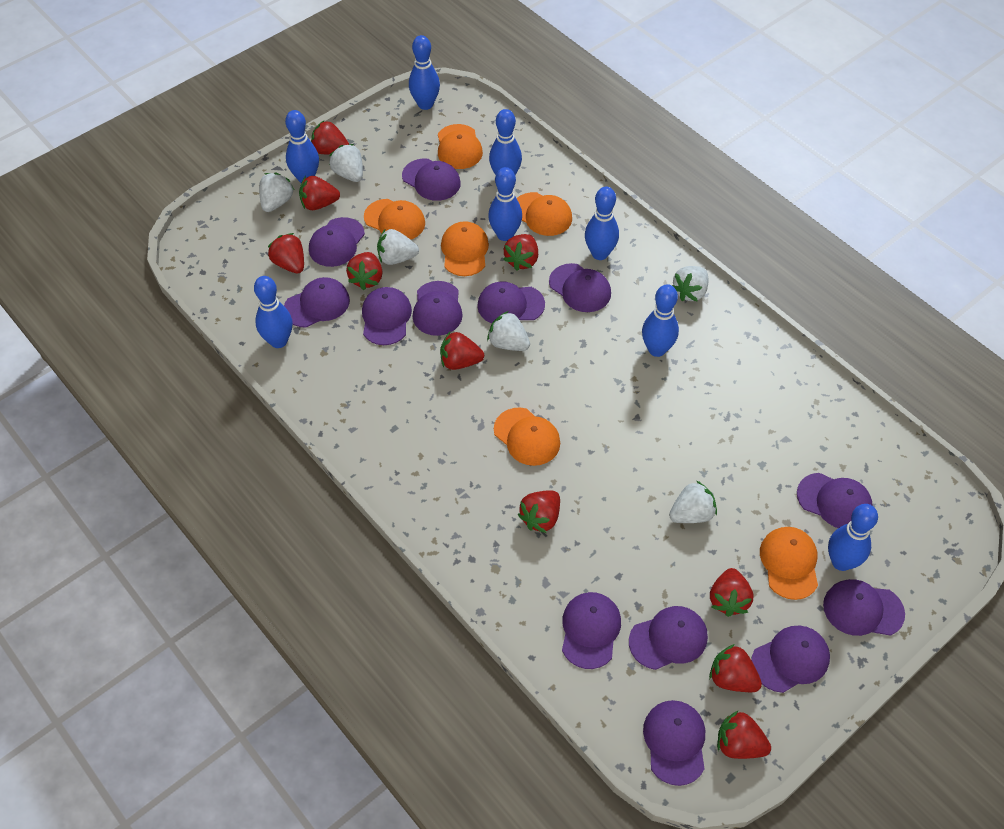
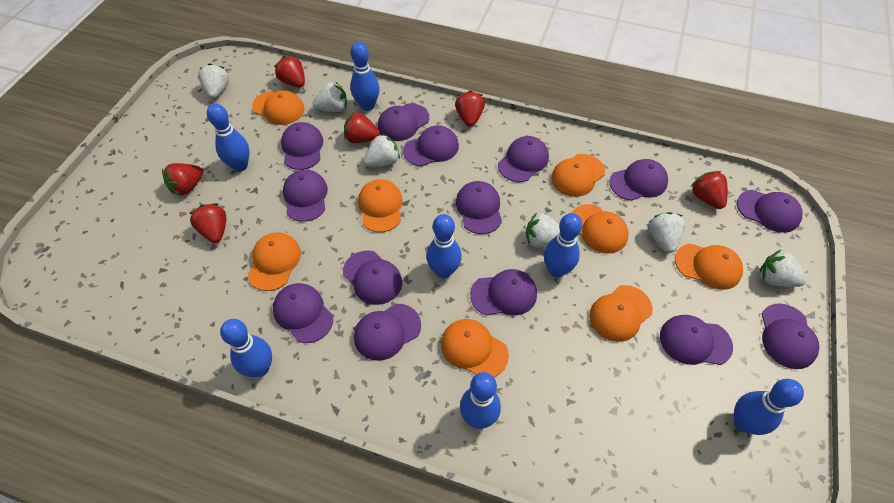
blue bowling pin: [254,276,292,348] [285,110,319,183] [409,35,440,110] [488,167,522,241] [489,109,522,175] [585,187,619,260] [642,284,679,357] [828,504,878,571] = 8 -> [207,103,249,172] [220,319,272,377] [350,42,379,111] [426,214,462,278] [460,372,501,429] [544,213,582,277] [733,379,804,435] = 7
orange cap: [364,199,425,240] [438,124,483,169] [441,221,489,276] [494,408,560,466] [517,192,572,236] [760,527,818,600] = 6 -> [247,233,301,291] [252,90,305,125] [358,179,403,232] [441,319,509,377] [551,154,605,197] [572,204,629,254] [589,285,653,342] [675,243,743,290] = 8
purple cap: [284,277,350,328] [309,217,365,267] [362,287,412,345] [402,159,461,201] [413,281,463,336] [477,281,545,323] [549,263,611,312] [562,592,621,669] [629,606,708,670] [643,700,705,786] [751,626,830,693] [797,473,873,528] [823,579,905,636] = 13 -> [273,283,333,343] [281,122,323,170] [283,170,328,222] [343,251,402,305] [354,304,421,361] [378,103,429,141] [403,125,459,166] [456,181,502,234] [470,269,537,316] [498,136,549,182] [609,159,668,201] [660,315,733,365] [737,190,802,233] [762,304,819,369] = 14
red strawberry: [268,233,304,273] [299,176,340,210] [311,120,349,154] [346,252,382,290] [440,332,484,370] [503,234,538,271] [518,490,560,533] [709,644,762,692] [710,568,753,617] [717,711,771,759] = 10 -> [162,163,203,195] [189,203,226,243] [274,55,305,88] [344,112,380,143] [455,91,485,127] [691,171,728,209] = 6

